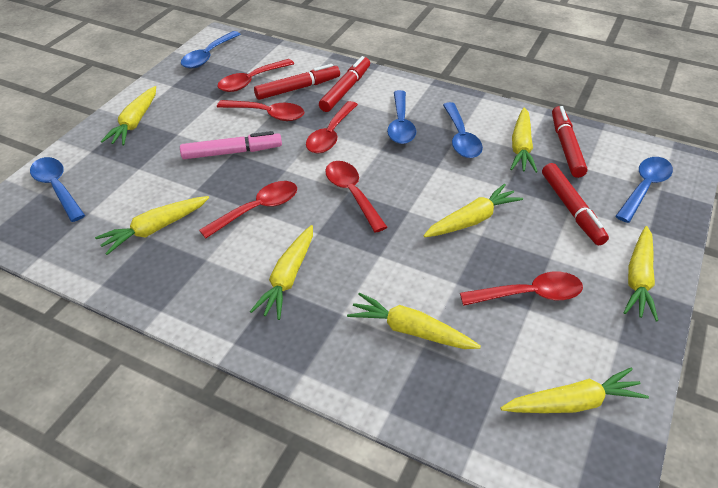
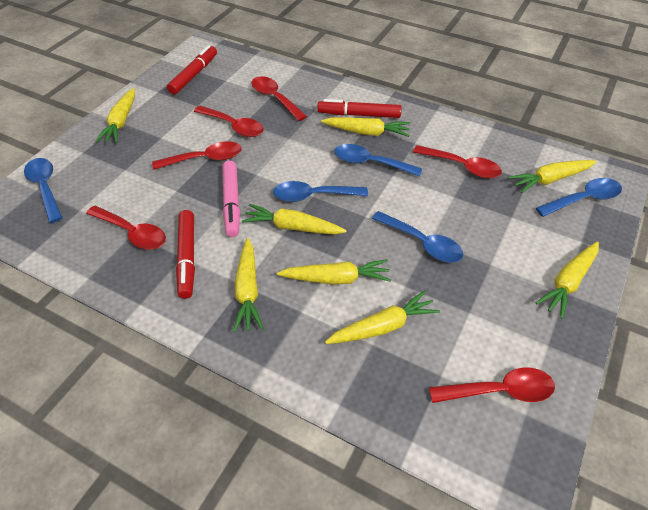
red marker: [254,64,340,100] [319,56,370,112] [542,163,609,245] [552,106,588,178] = 4 -> [167,45,217,95] [176,210,195,299] [317,99,402,118] = 3

